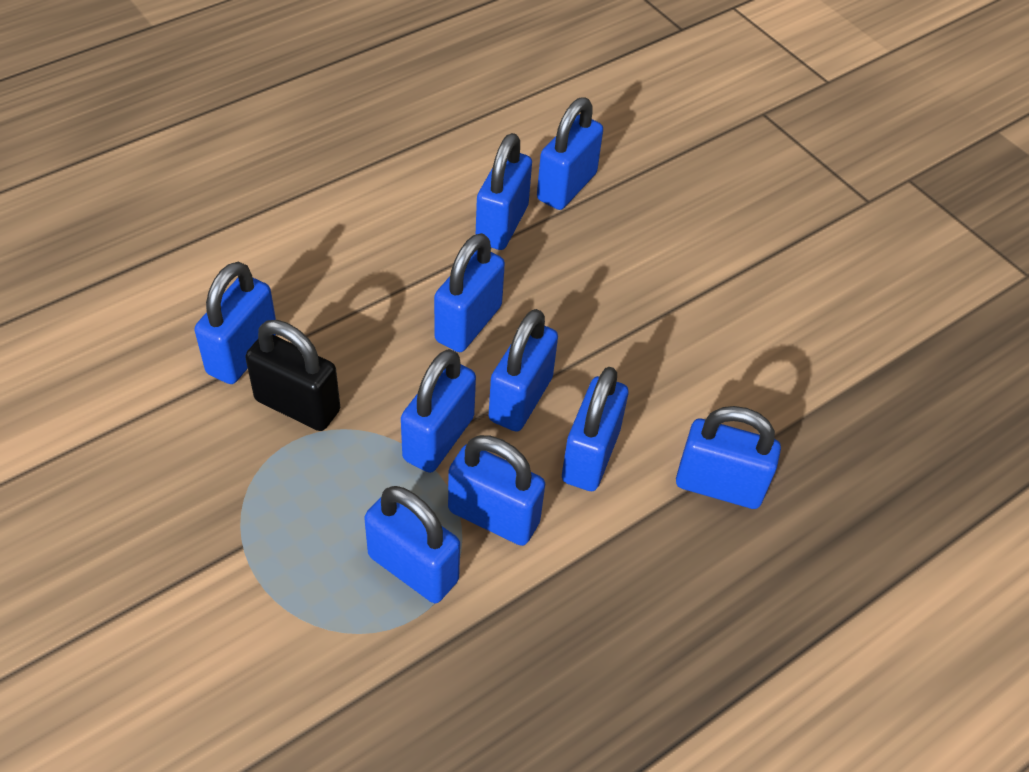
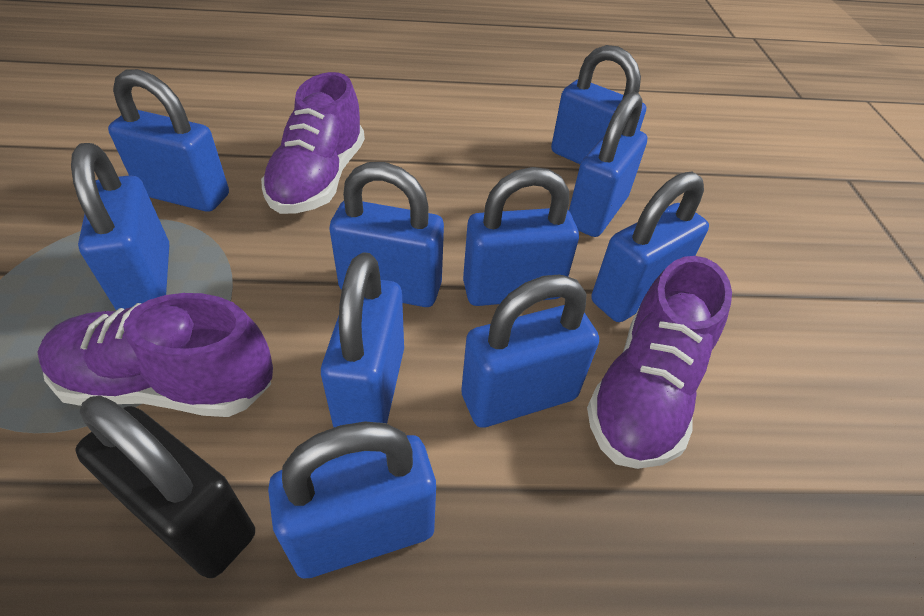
purple shoe: none = 0 -> [37,293,273,417] [261,72,365,214] [587,256,732,469] = 3

